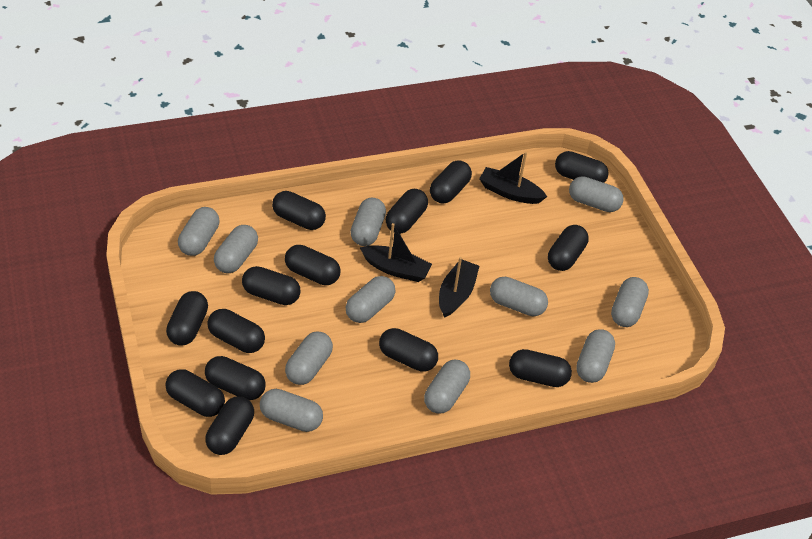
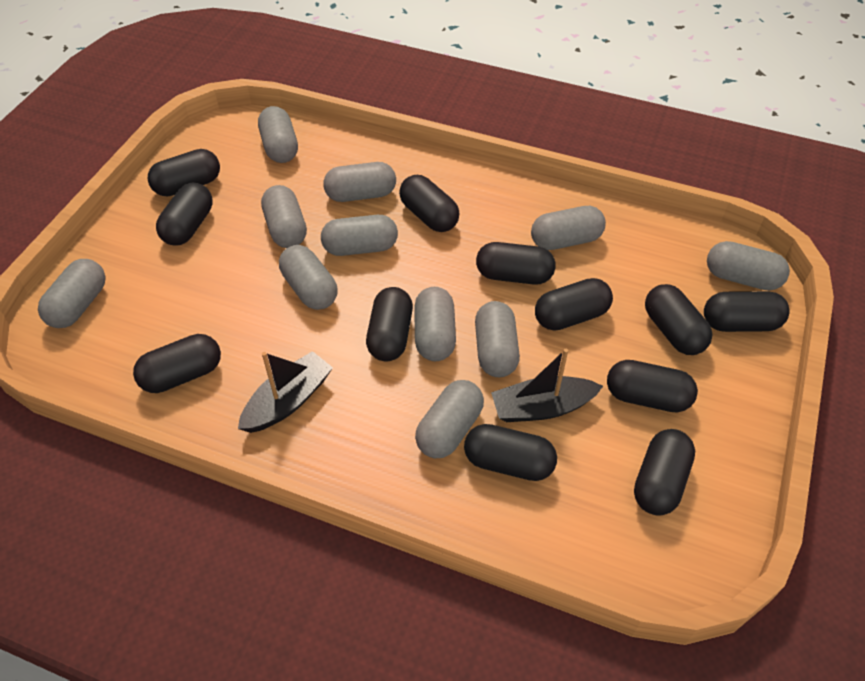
black boat: [360,223,432,282] [439,257,479,318] [479,152,547,204] = 3 -> [238,351,333,433] [491,349,603,422] = 2
black capsule: [165,369,225,417] [166,291,208,346] [205,356,266,400] [205,396,254,455] [207,309,265,353] [242,266,301,305] [272,191,326,230] [285,245,341,285] [379,328,438,372] [386,189,428,234] [430,160,472,204] [509,349,572,387] [548,225,589,271] [555,151,609,183] = 14 -> [133,334,221,393] [148,149,220,196] [156,183,213,246] [366,287,413,361] [399,175,459,232] [464,424,557,481] [476,242,556,285] [535,278,613,331] [607,360,698,413] [634,429,695,516] [645,284,712,355] [704,291,790,332] = 12

